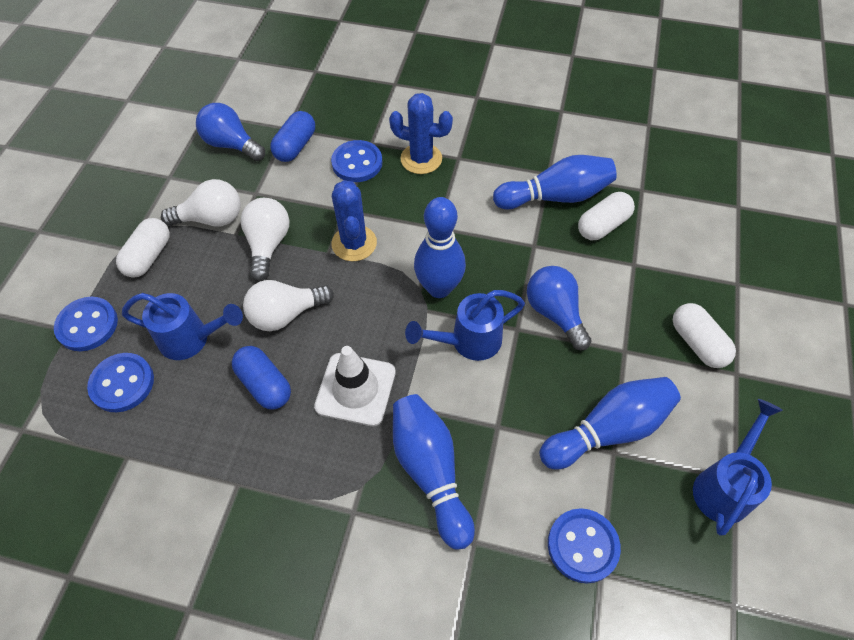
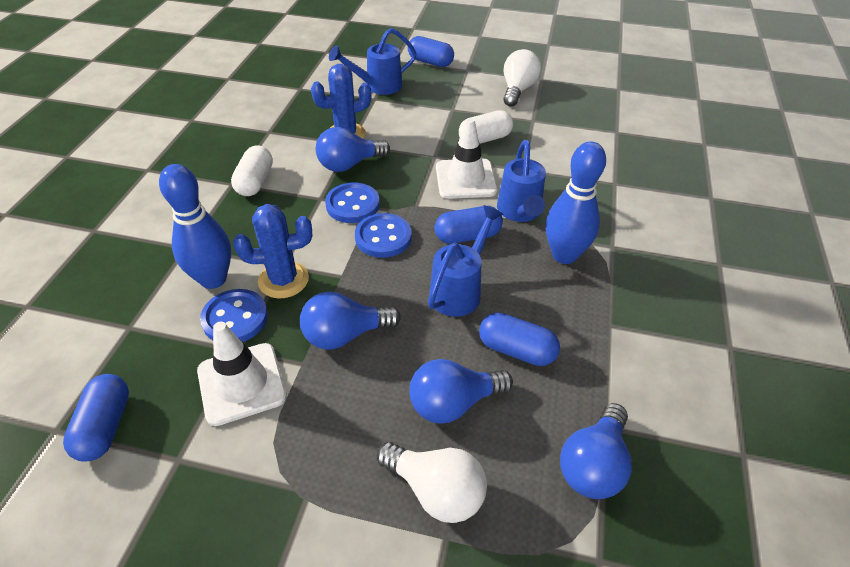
blue bowling pin: [393,394,475,550] [414,197,466,298] [493,155,617,210] [539,377,681,469] = 4 -> [159,164,231,289] [546,141,606,264] = 2
blue button: [54,297,118,351] [87,353,154,412] [331,140,382,182] [548,508,621,584] = 4 -> [200,289,268,342] [325,182,380,223] [355,213,412,258] = 3
blue capsule: [232,346,291,409] [270,111,315,162] = 2 -> [63,374,129,462] [408,36,454,67] [435,206,503,244] [479,313,560,366] = 4
blue light bulb: [196,103,265,161] [527,266,592,350] = 2 -> [300,292,401,350] [316,127,390,172] [409,359,513,424] [560,403,632,499] = 4
white capsule: [116,218,170,278] [578,192,635,240] [673,303,736,368] = 3 -> [231,145,273,196] [459,110,513,144] = 2
white light bulb: [161,179,241,227] [241,198,290,281] [243,280,334,331] = 3 -> [377,442,487,523] [503,49,541,107] = 2
white traffic cone: [314,346,396,426] = 1 -> [197,322,287,426] [436,118,498,199] = 2

